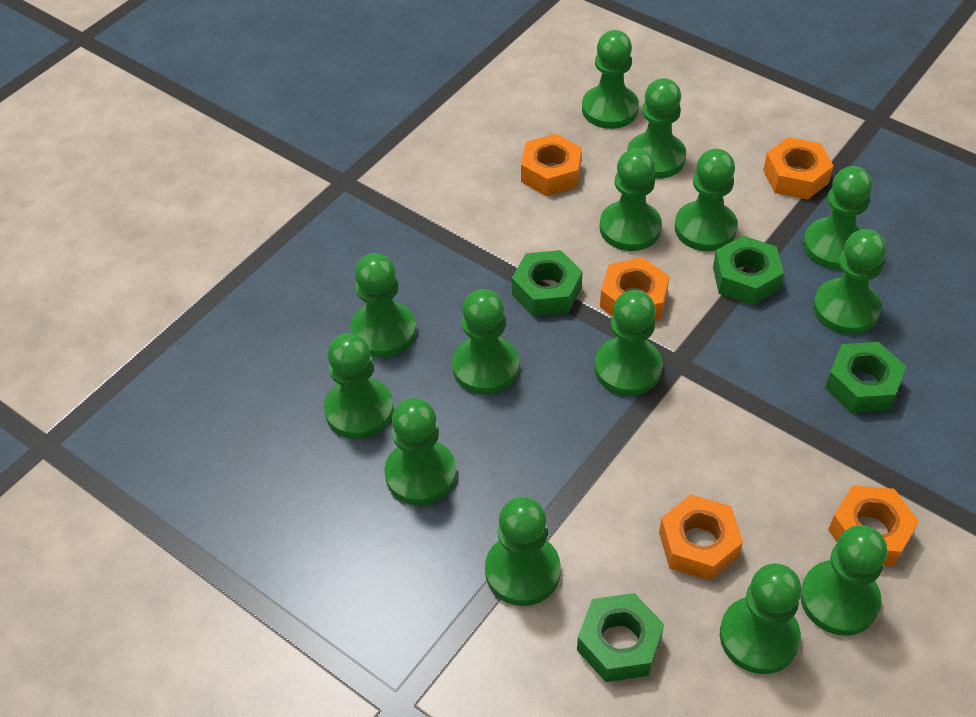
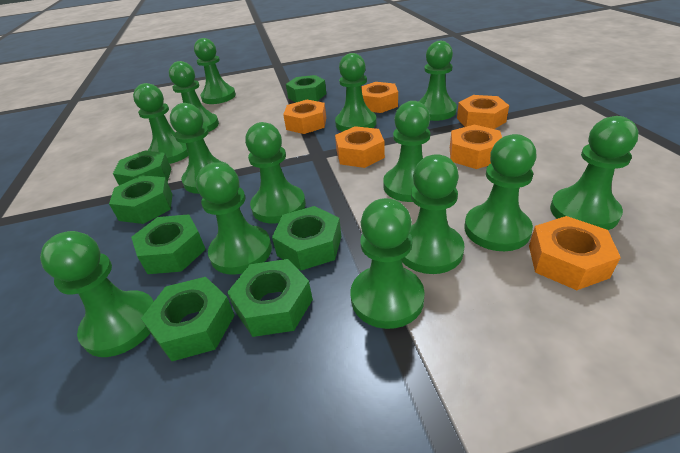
green nut: [512,250,583,316] [577,593,664,682] [713,236,784,305] [825,342,906,413] = 4 -> [109,175,173,224] [113,150,171,185] [131,214,206,274] [141,277,235,361] [227,259,313,337] [272,206,342,270] [286,75,326,103] = 7
orange nut: [521,134,582,196] [600,257,670,320] [659,494,743,581] [763,137,834,200] [828,486,919,566] = 5 -> [283,100,326,134] [335,126,385,168] [361,82,398,113] [450,125,502,169] [457,95,509,129] [529,216,621,290] = 6

